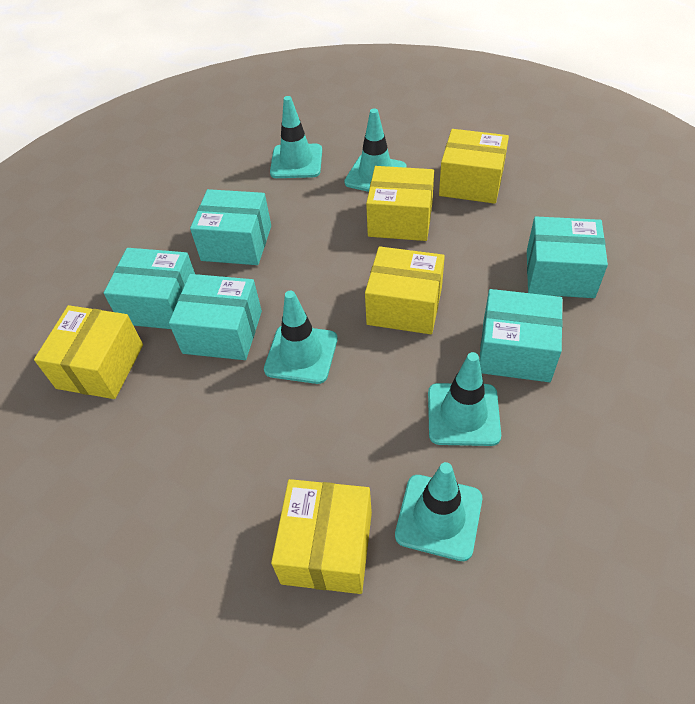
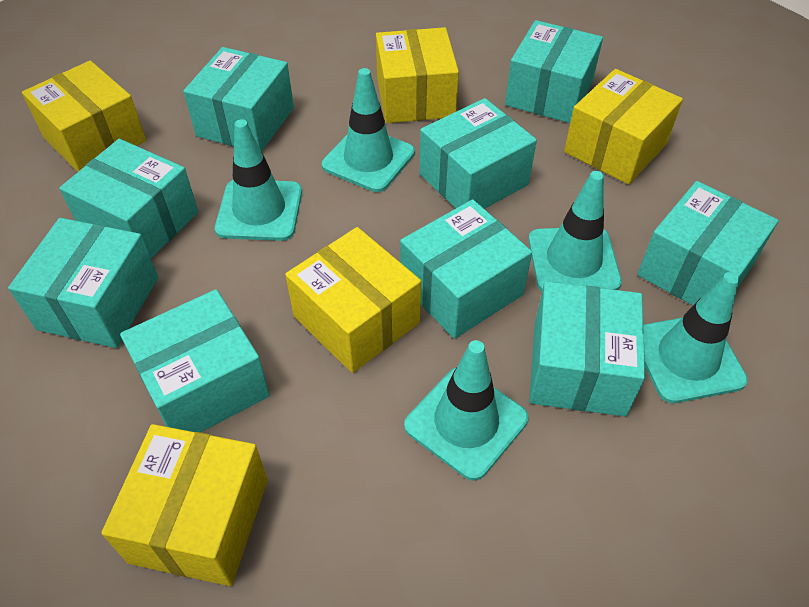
turquoise box: [104,248,195,329] [169,274,262,360] [190,189,271,265] [479,289,563,382] [527,216,608,298] = 5 -> [8,218,158,348] [59,139,198,258] [120,289,270,432] [183,47,294,152] [400,199,532,339] [419,98,537,209] [505,20,603,123] [529,281,645,417] [637,181,779,305] = 9

